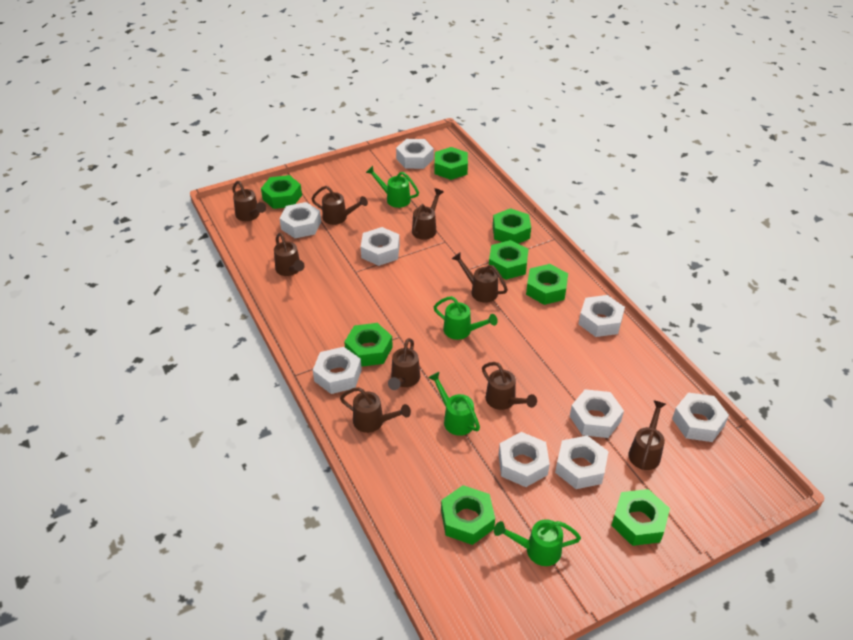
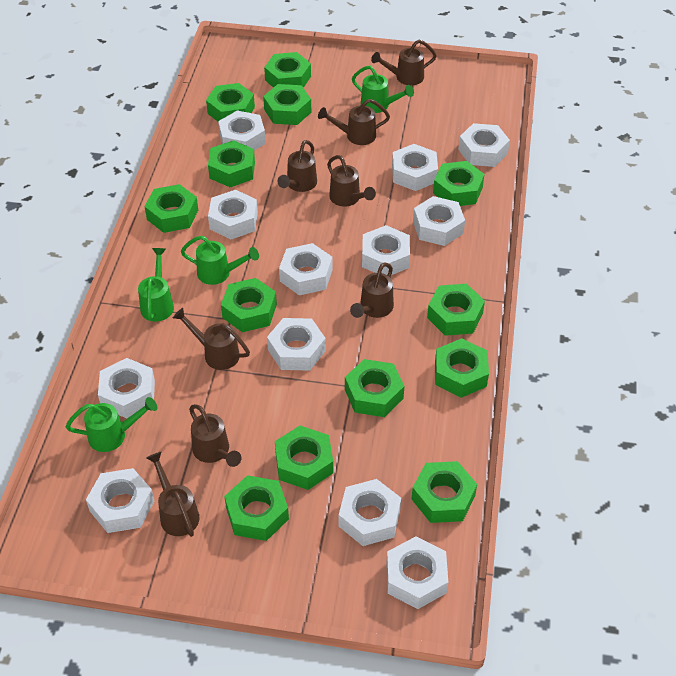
brown watering can: [232,181,266,221] [274,233,305,276] [312,186,368,225] [340,387,411,433] [388,338,420,390] [412,188,444,240] [452,252,508,303] [482,362,537,410] [628,400,666,470] = 9 -> [147,452,200,537] [173,308,250,370] [189,404,241,467] [277,140,317,192] [318,99,390,145] [327,155,376,206] [350,262,394,318] [371,40,437,85] = 8
green nut: [261,175,302,209] [344,323,393,367] [435,147,468,180] [441,485,495,545] [489,240,529,280] [493,208,531,244] [526,264,568,305] [611,489,670,546] = 8 -> [144,184,198,233] [206,83,255,121] [208,140,255,187] [221,278,277,332] [224,475,289,541] [263,84,311,125] [264,52,311,88] [275,426,333,490] [345,359,404,417] [412,461,477,523] [427,284,485,336] [433,161,485,206] [435,338,489,398] = 13
white nut: [279,202,321,238] [313,347,362,394] [361,227,400,266] [396,139,434,169] [499,432,550,487] [555,436,609,489] [570,389,624,438] [579,295,625,337] [672,392,729,442] = 9 -> [86,468,154,533] [98,358,155,418] [208,190,258,240] [218,110,266,151] [267,318,326,371] [279,243,332,295] [339,479,401,546] [362,225,410,275] [386,536,448,609] [392,144,438,191] [413,196,465,246] [458,123,510,167] = 12

